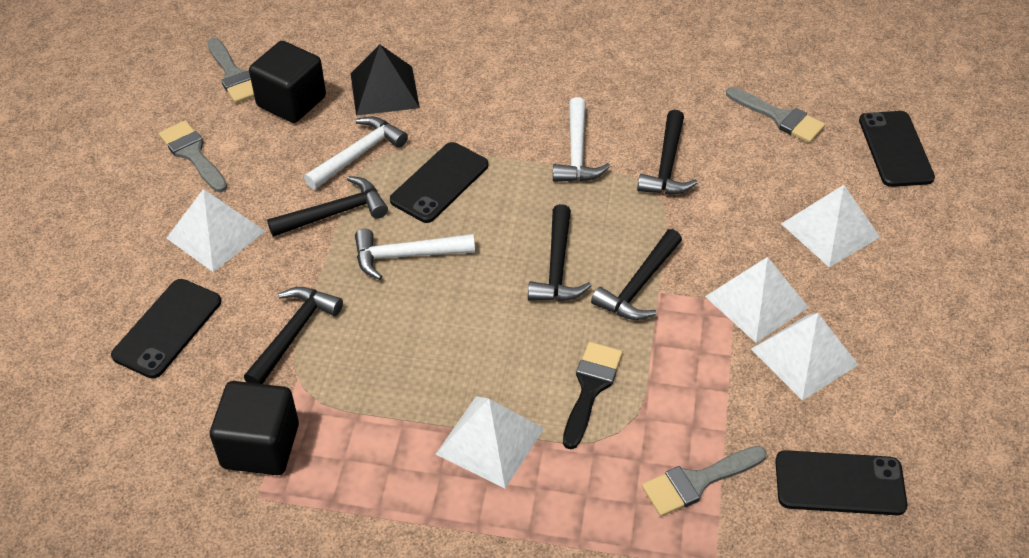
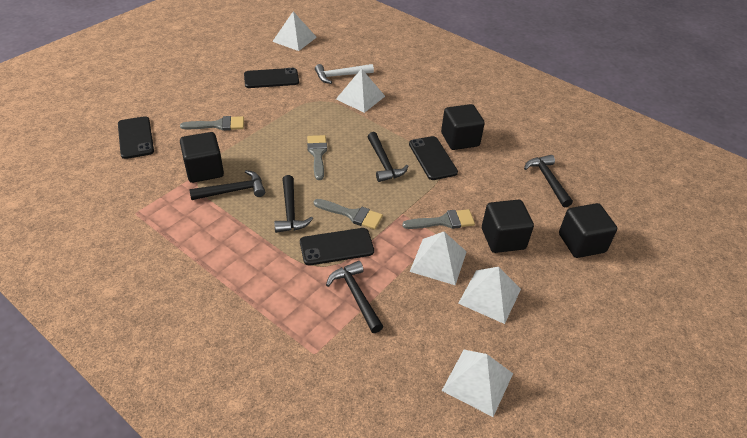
black brush: [563,342,623,449] = 1 -> none = 0
black cube: [210,381,299,475] [249,41,326,123] = 2 -> [180,132,224,183] [441,104,485,150] [482,200,534,253] [559,203,617,258] = 4
black pyramid: [351,44,420,116] = 1 -> none = 0
white hammer: [304,116,408,190] [355,229,475,280] [553,97,611,182] = 3 -> [315,64,374,84] = 1

